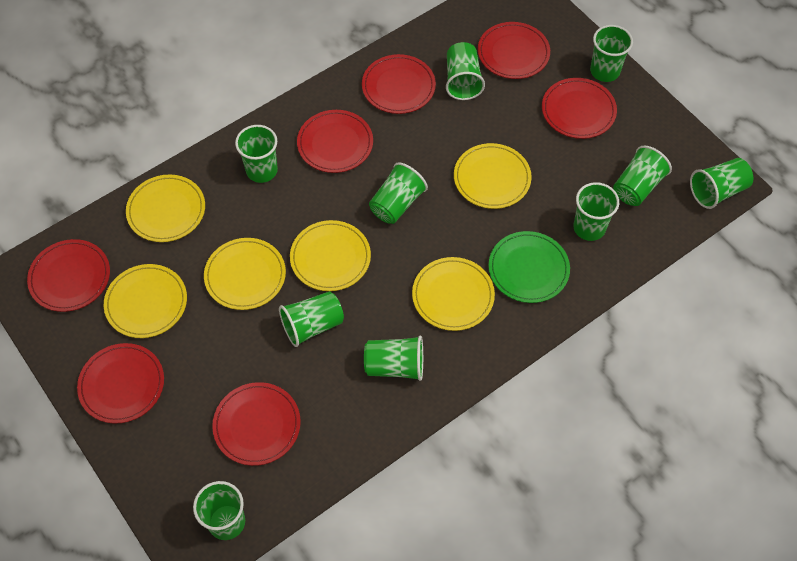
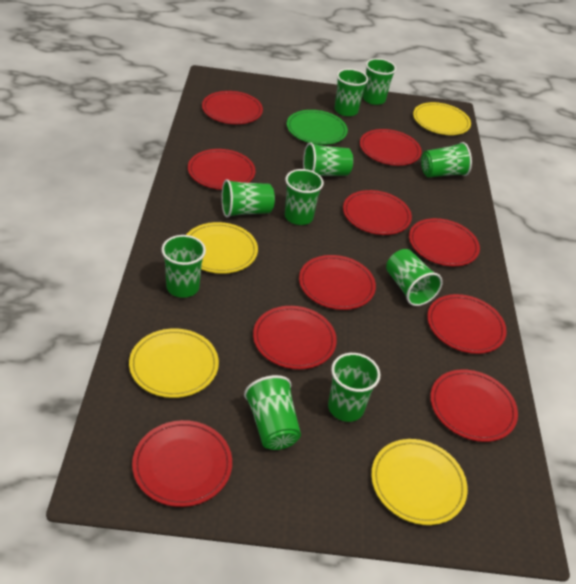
red plate: [27,239,110,312] [77,343,164,424] [212,382,301,466] [297,110,373,173] [362,54,436,114] [478,22,550,79] [542,78,617,139] = 7 -> [132,420,232,507] [188,149,256,190] [202,91,263,124] [253,306,337,369] [299,255,376,310] [343,190,412,235] [360,129,422,166] [409,218,480,266] [427,294,507,354] [430,369,518,442] = 10
yellow plate: [104,264,187,338] [126,175,205,242] [204,238,286,310] [290,220,371,291] [412,257,495,331] [454,143,532,209] = 6 -> [129,328,219,398] [186,222,258,274] [371,439,468,525] [413,102,471,135] = 4

